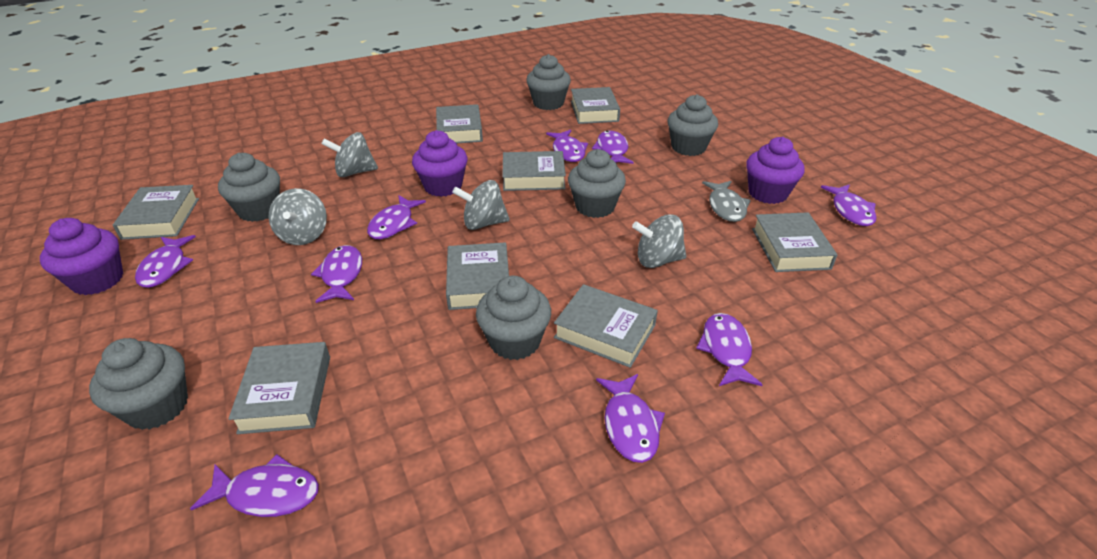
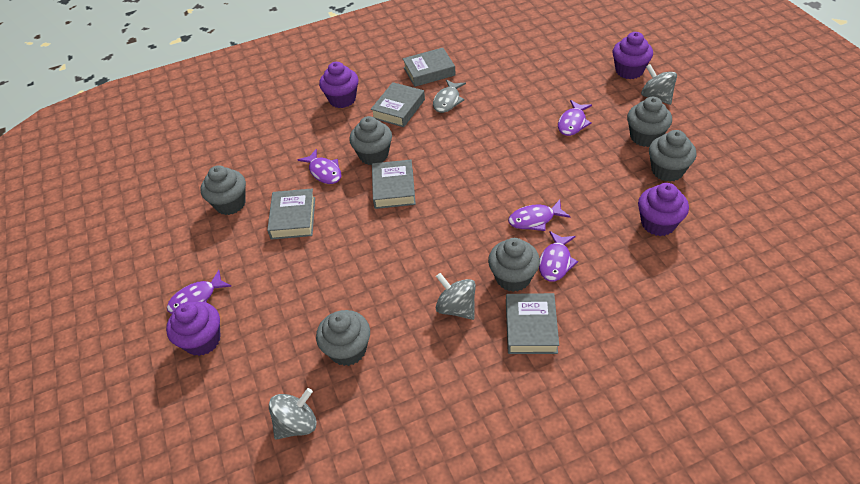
grey book: [113,185,199,240] [228,342,330,434] [436,104,483,143] [446,242,509,310] [502,151,566,191] [554,284,658,368] [571,87,620,124] [752,212,837,272] = 8 -> [267,188,315,240] [371,82,425,127] [372,160,416,209] [403,48,456,87] [506,293,559,354] = 5
grey spinning top: [269,188,327,245] [321,132,378,177] [452,180,510,230] [632,214,686,268] = 4 -> [269,388,317,440] [436,273,476,320] [641,64,677,105] = 3
purple cupcake: [40,218,123,295] [412,130,467,197] [746,137,805,204] = 3 -> [166,302,221,356] [319,62,358,108] [612,32,653,79] [638,183,689,236] = 4
purple fish: [135,235,196,288] [190,454,319,517] [311,245,362,303] [367,195,426,239] [546,130,588,162] [592,131,634,164] [596,374,665,463] [696,313,763,386] [821,184,877,226] = 9 -> [167,270,232,314] [298,149,341,184] [508,200,570,231] [539,231,578,282] [558,100,592,136] = 5

